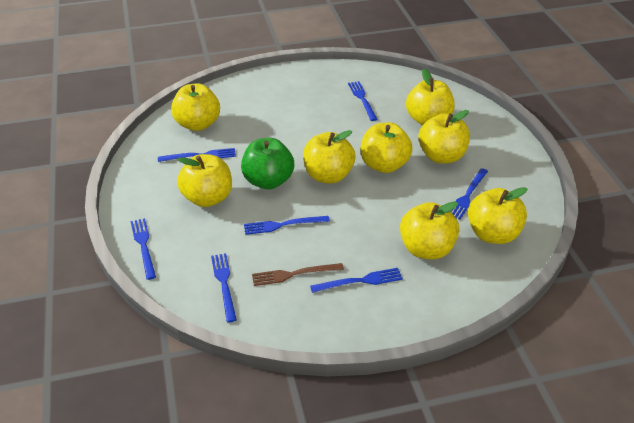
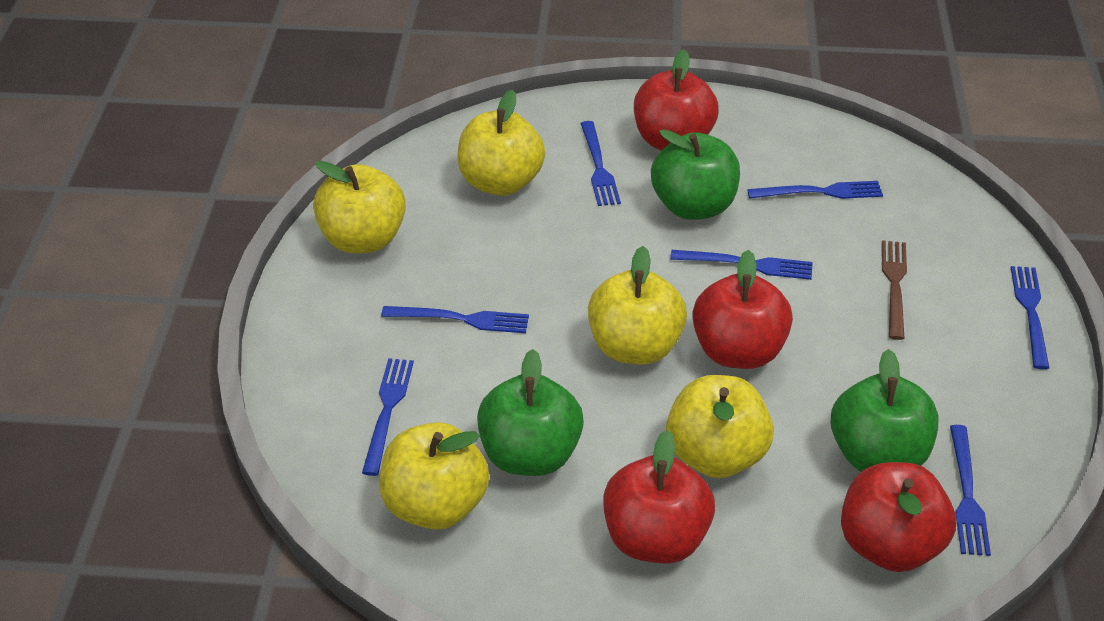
green apple: [241,138,294,189] = 1 -> [477,349,584,476] [651,129,740,220] [830,349,939,472] = 3
red apple: none = 0 -> [603,430,715,563] [634,50,719,151] [692,250,793,369] [841,462,956,572] = 4
yellow apple: [171,84,220,131] [177,154,232,207] [303,130,355,183] [361,122,413,173] [400,201,459,259] [406,69,455,125] [418,110,470,164] [468,187,527,244] = 8 -> [313,161,406,254] [379,422,489,530] [457,90,545,196] [588,246,687,365] [666,375,774,478] = 5

